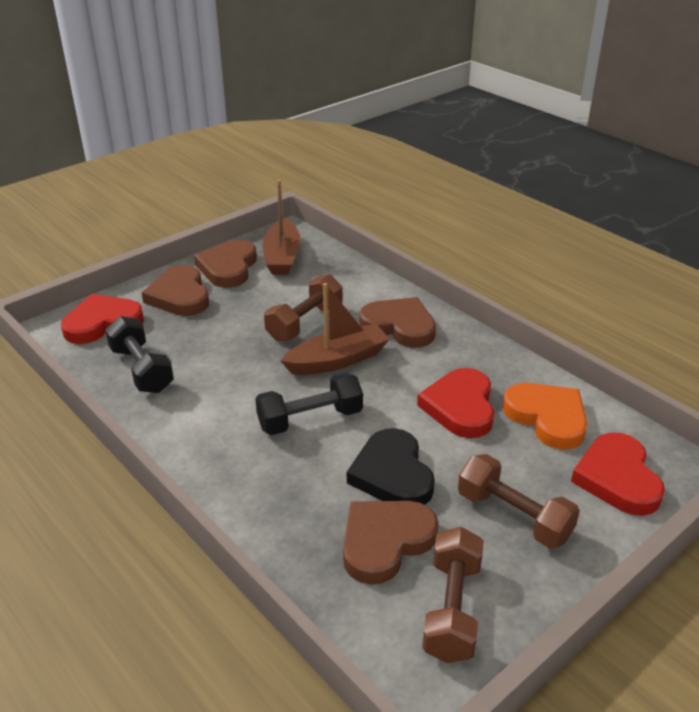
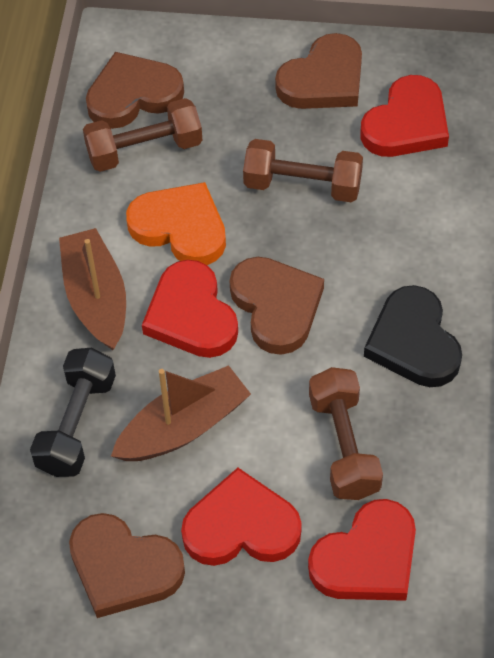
black dumbbell: [105,316,174,393] [255,373,363,435] = 2 -> [30,348,116,477] = 1
red heart: [61,294,144,344] [417,368,494,438] [571,432,665,516] = 3 -> [142,260,238,358] [181,468,302,566] [308,499,416,601] [361,75,449,157] = 4

